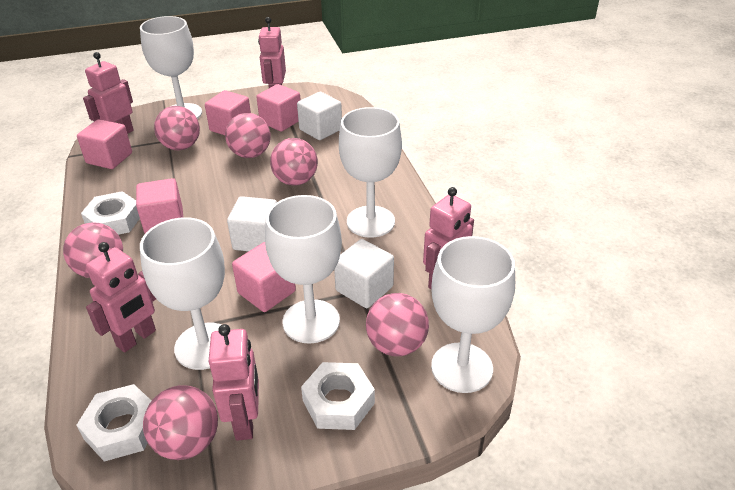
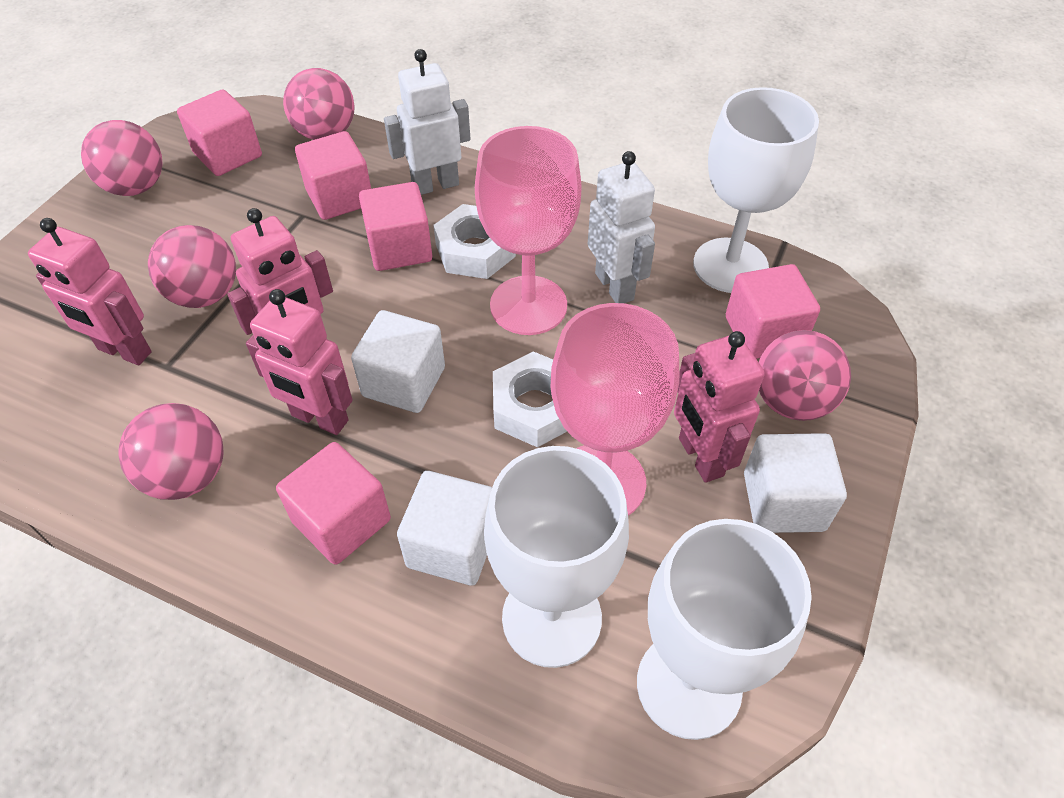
pink ball: [63,222,123,278] [143,385,218,460] [154,106,200,150] [225,113,271,158] [270,138,318,186] [366,293,429,356] = 6 -> [81,120,163,196] [118,403,224,500] [148,225,236,308] [283,68,354,140] [759,330,851,421] = 5
pink goblet: none = 0 -> [475,126,582,335] [551,303,679,516] = 2
pink robot: [83,52,134,134] [86,242,156,353] [209,324,259,441] [258,17,286,88] [423,187,474,289] = 5 -> [28,218,152,365] [228,208,333,335] [246,289,353,435] [674,331,765,483] = 4
white goblet: [140,16,202,119] [140,217,225,370] [265,195,342,344] [339,107,402,238] [431,236,515,393] = 5 -> [484,446,629,668] [637,519,812,740] [693,87,819,293] = 3
white nut: [76,384,151,461] [81,191,140,235] [301,362,375,430] = 3 -> [433,204,516,279] [493,351,567,447] = 2
white robot: none = 0 -> [384,49,471,195] [588,151,655,303] = 2

